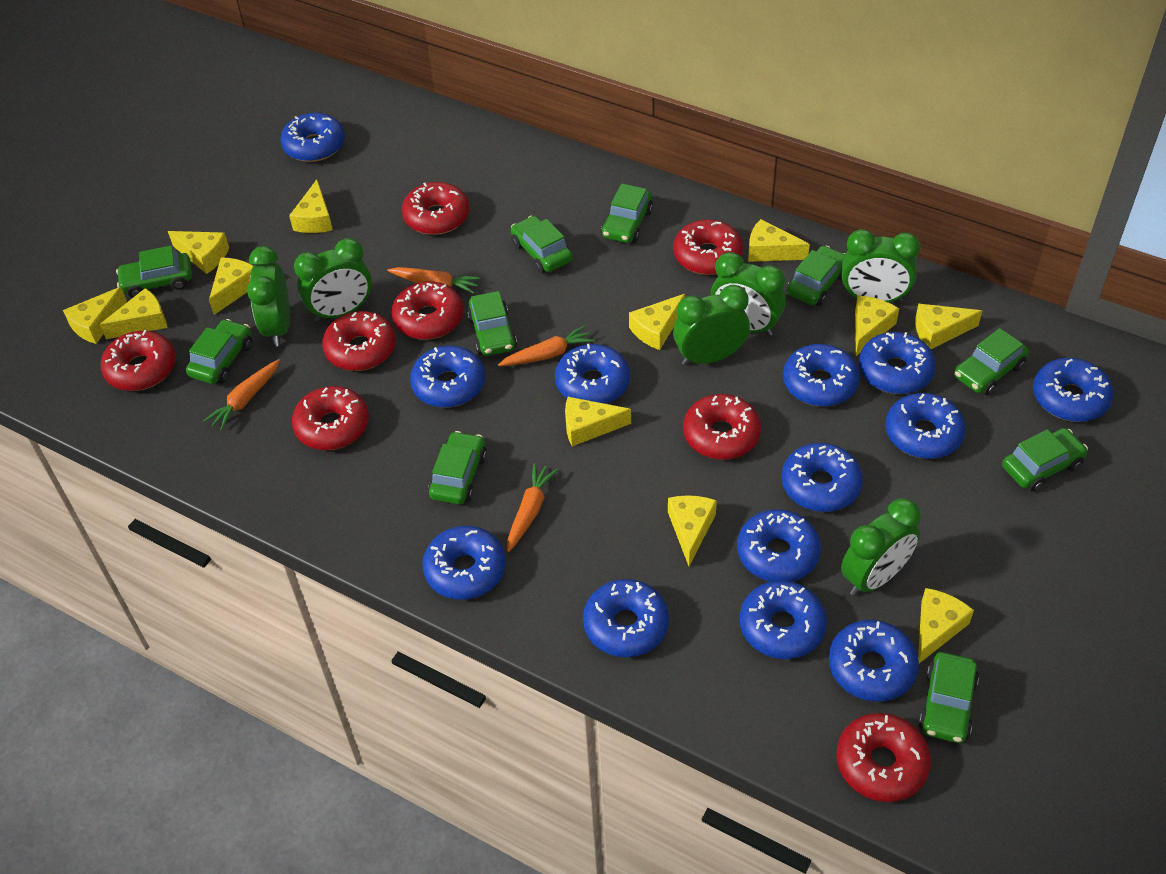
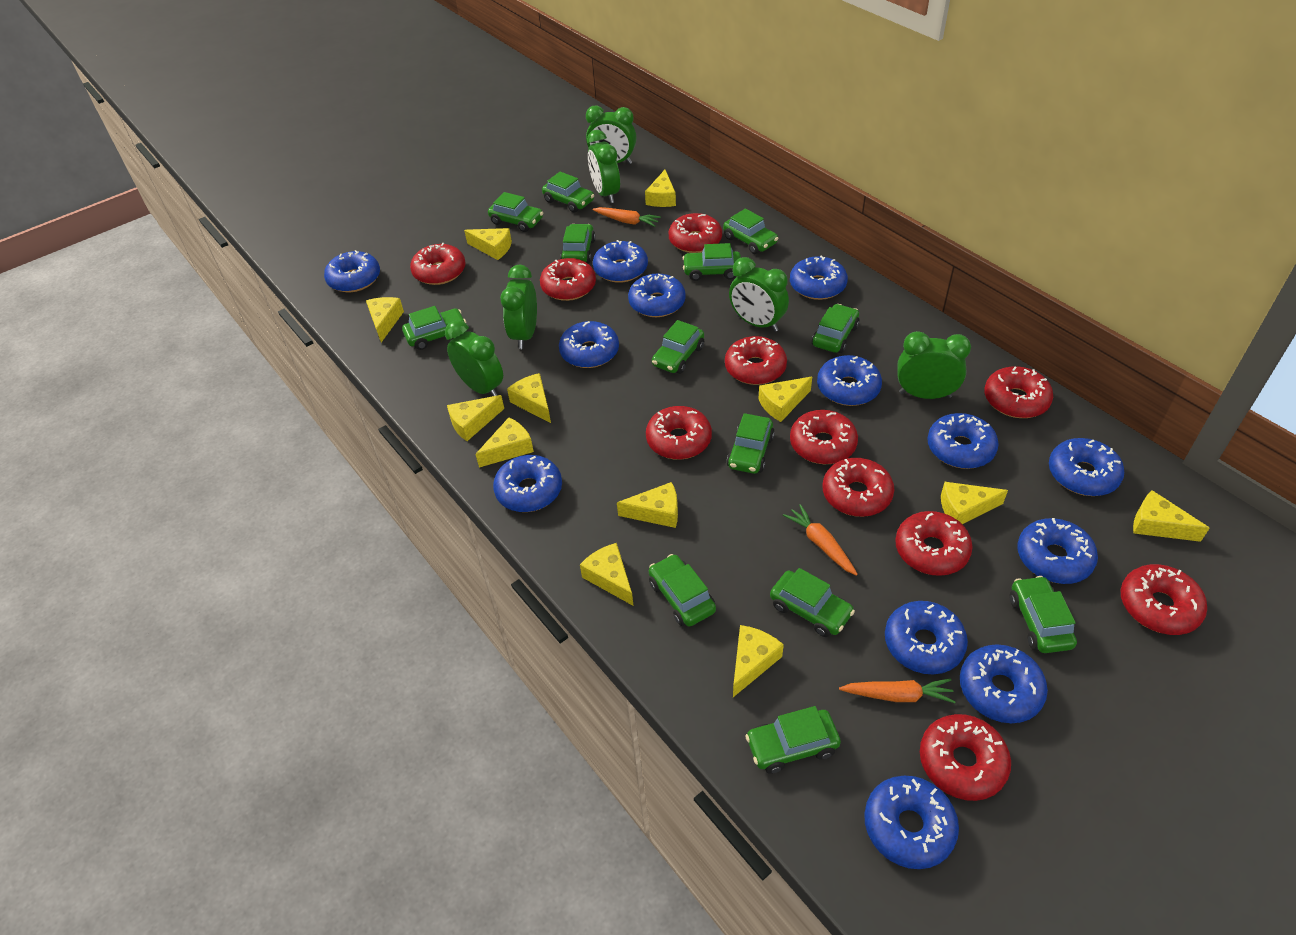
green car: [116,246,192,298] [186,319,252,384] [428,431,487,504] [467,291,517,356] [511,216,572,273] [601,184,653,243] [787,245,846,306] [919,652,979,743] [954,328,1029,395] [1002,428,1088,491] = 10 -> [402,306,466,350] [488,192,543,232] [542,172,594,213] [560,224,596,263] [649,554,716,627] [652,320,704,374] [683,243,741,281] [723,208,778,254] [727,413,775,474] [745,706,841,774] [770,568,855,637] [812,304,860,353] [1010,576,1077,653] = 13
orange carrot: [203,359,280,431] [388,267,481,294] [498,325,595,366] [507,463,558,552] = 4 -> [593,207,661,227] [783,504,858,576] [839,679,956,703] = 3
red donut: [101,330,176,391] [292,386,369,450] [322,311,396,371] [391,282,464,340] [402,182,469,235] [673,219,743,275] [683,394,761,460] [836,713,931,802] = 8 -> [410,243,466,285] [540,258,596,301] [646,406,712,460] [669,213,722,253] [725,336,787,385] [790,410,858,464] [822,458,894,517] [895,511,973,576] [920,714,1011,801] [984,366,1053,418] [1121,564,1207,635] = 11

